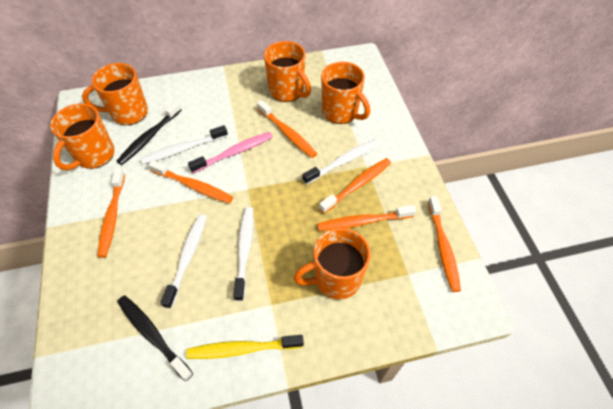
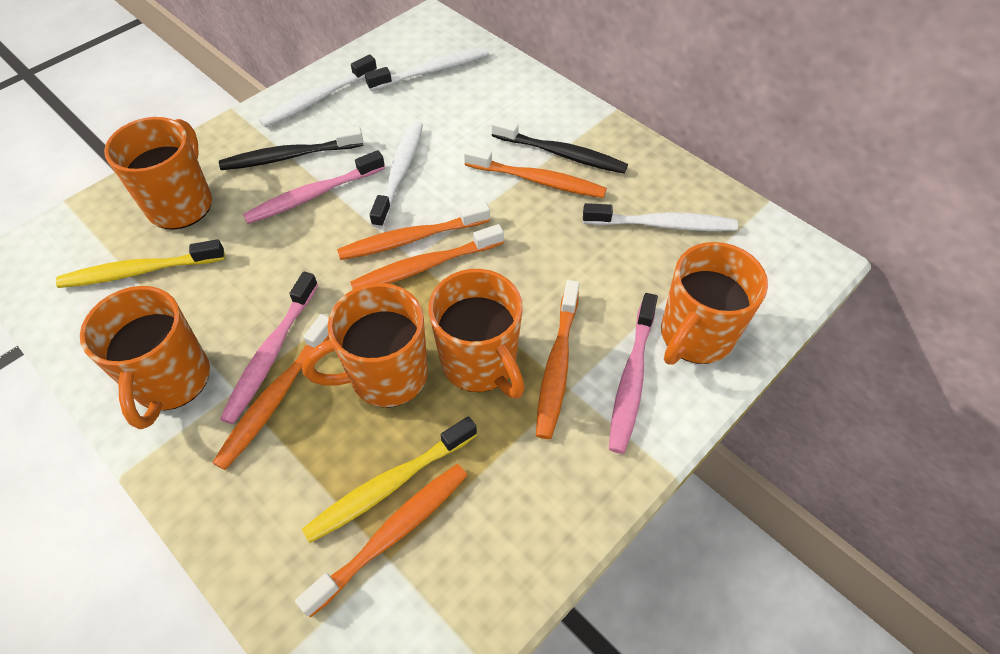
pink toothbrush: [188,132,273,173] = 1 -> [220,272,318,424] [243,150,385,224] [609,293,658,454] = 3
yellow toothbrush: [186,335,304,359] = 1 -> [56,239,225,288] [302,416,477,543] = 2

